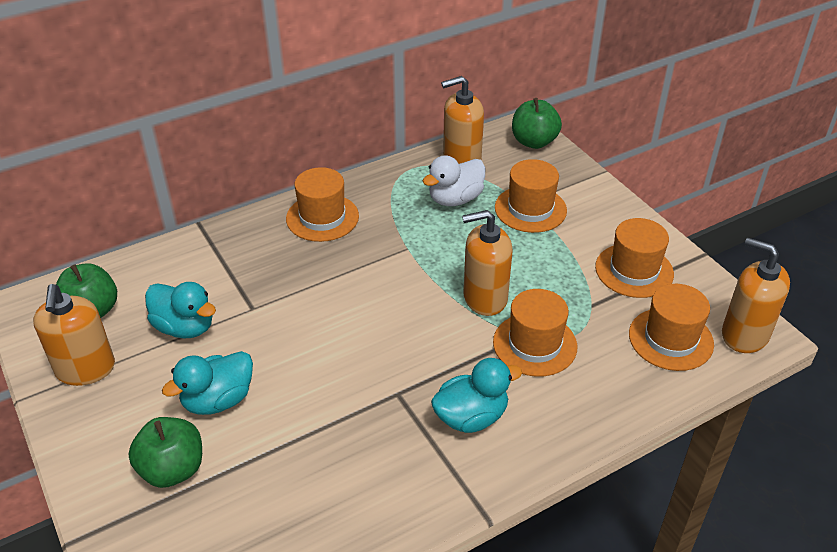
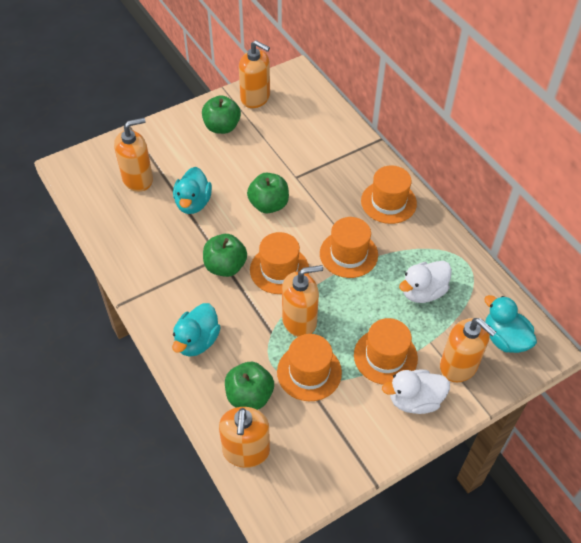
green apple: [56,263,117,318] [128,417,202,488] [512,98,562,149] = 3 -> [202,95,241,134] [203,234,247,277] [225,362,274,410] [247,173,289,213] = 4
orange soap dispenser: [33,284,115,386] [441,76,484,164] [462,210,513,316] [722,238,790,353] = 4 -> [114,118,153,192] [219,407,270,468] [239,40,270,108] [282,265,323,337] [440,318,497,383] = 5
white duck: [423,155,485,206] = 1 -> [382,370,450,414] [399,261,452,303] = 2

